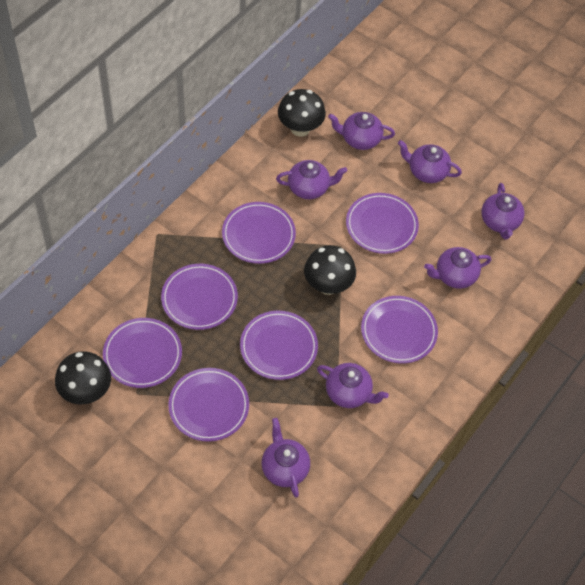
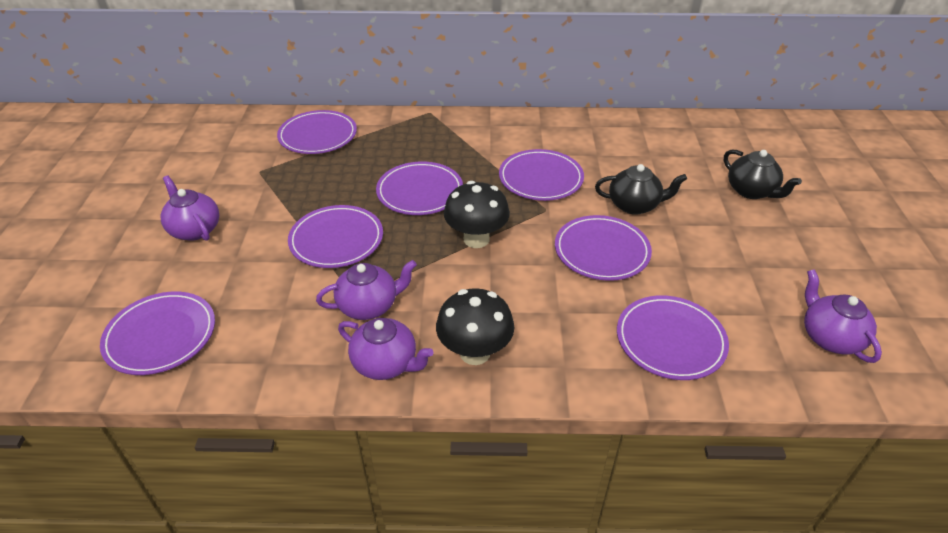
black mushroom: [55,351,111,404] [278,89,326,137] [304,246,356,295] = 3 -> [436,288,514,365] [444,181,510,248] = 2
black teapot: none = 0 -> [595,164,687,215] [724,150,802,199] = 2
purple teapot: [261,418,310,497] [276,160,347,199] [317,363,389,408] [328,112,395,150] [398,140,462,183] [424,247,491,289] [482,183,524,240] = 7 -> [161,175,219,241] [316,260,417,320] [338,318,433,380] [804,269,882,363] = 4

